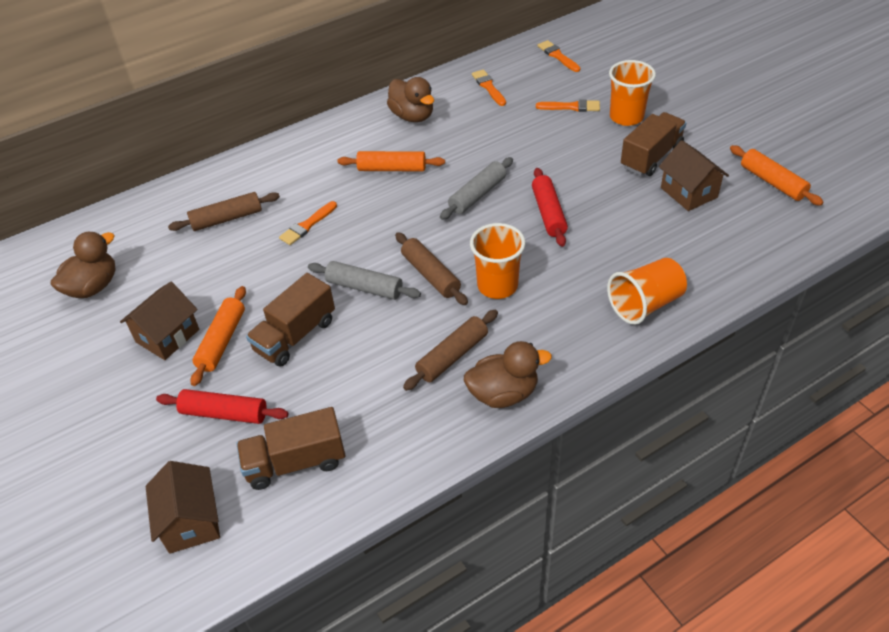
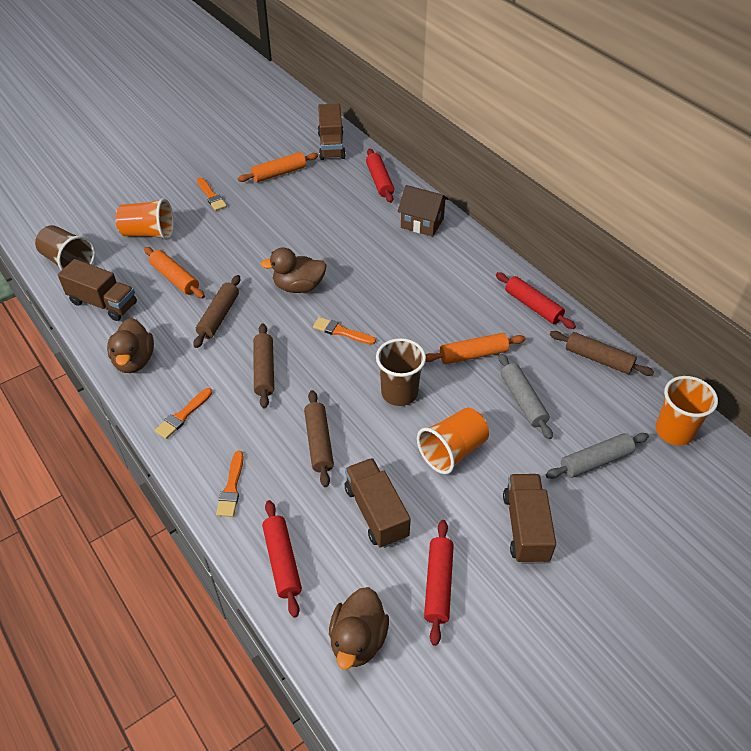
brown cup: none = 0 -> [35,225,95,271] [376,338,426,406] = 2
brown house: [120,282,199,360] [145,461,220,554] [659,140,729,211] = 3 -> [398,185,449,237] = 1
brown rolling pin: [168,192,280,231] [395,232,468,305] [403,310,498,391] = 3 -> [193,275,240,348] [253,324,274,408] [304,390,334,487] [550,331,654,376] = 4
brown truck: [236,407,345,490] [246,273,335,367] [621,112,686,176] = 3 -> [58,259,137,321] [318,104,346,160] [345,458,411,548] [503,474,556,564] = 4
red rolling pin: [156,389,288,424] [532,168,568,247] = 2 -> [262,500,302,618] [366,149,394,203] [424,520,454,646] [496,272,576,329] = 4

